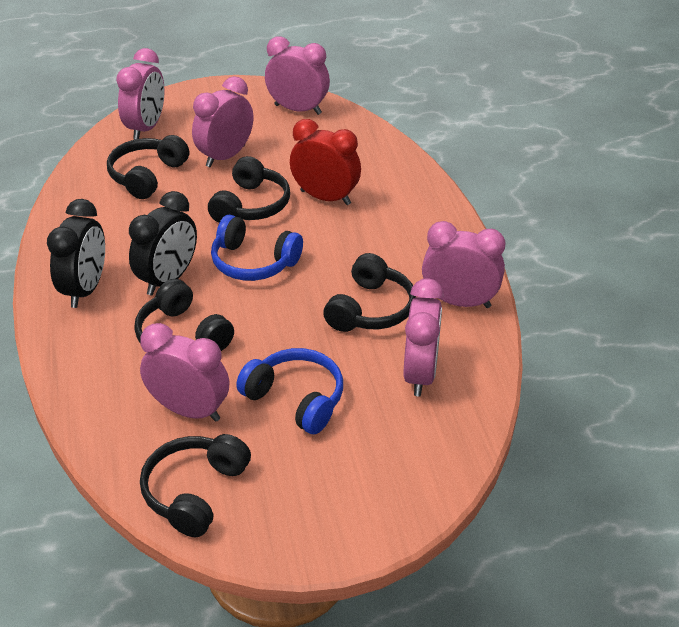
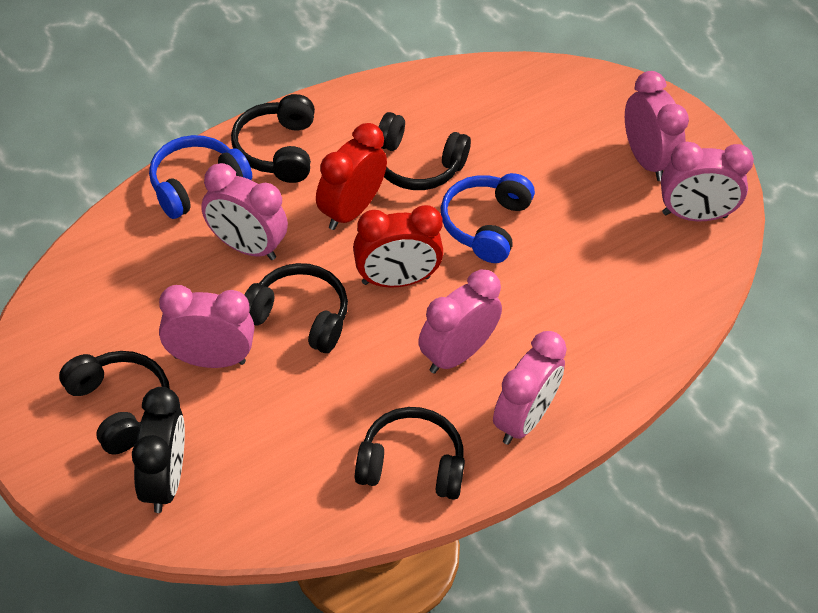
black clock: [47,199,105,308] [129,191,197,295] = 2 -> [132,387,185,513] = 1
red clock: [290,119,361,205] = 1 -> [316,123,387,230] [353,205,443,288] = 2

